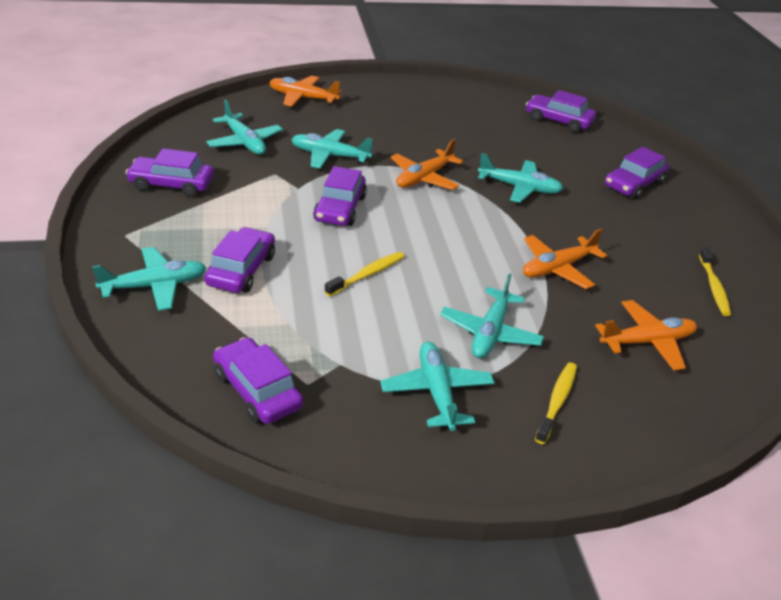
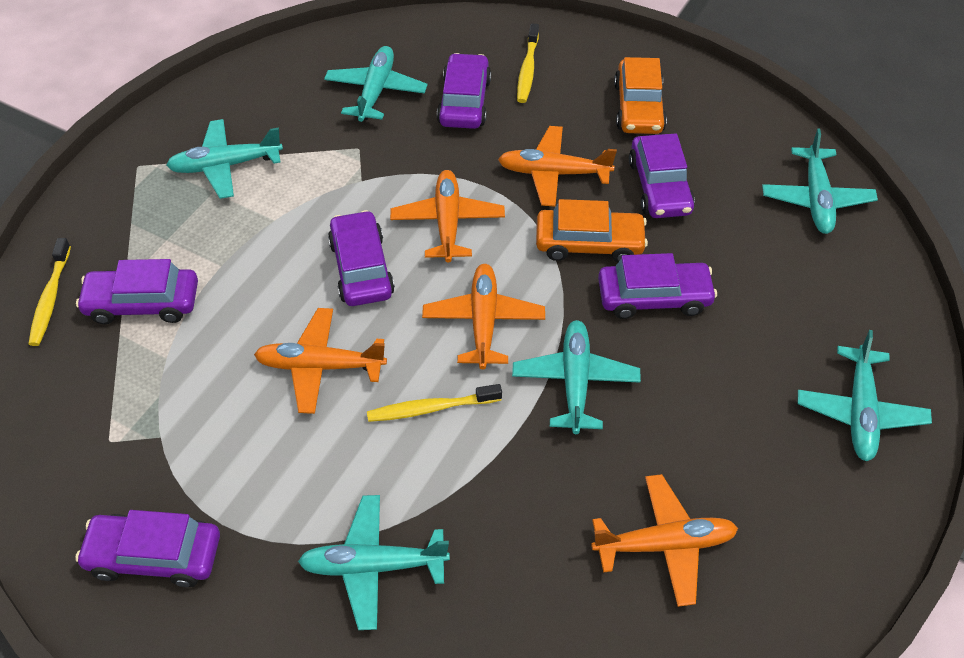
orange car: none = 0 -> [536,199,648,263] [614,57,667,134] = 2
orange plane: [269,76,342,107] [390,139,464,190] [523,229,607,289] [595,300,697,371] = 4 -> [254,308,387,414] [390,170,505,263] [422,264,545,369] [498,126,617,207] [591,474,738,607] = 5

